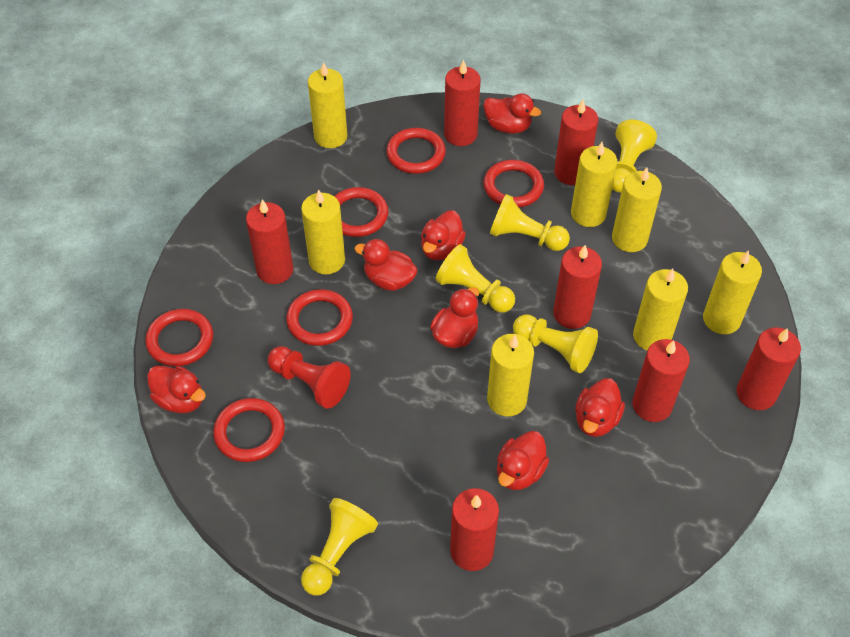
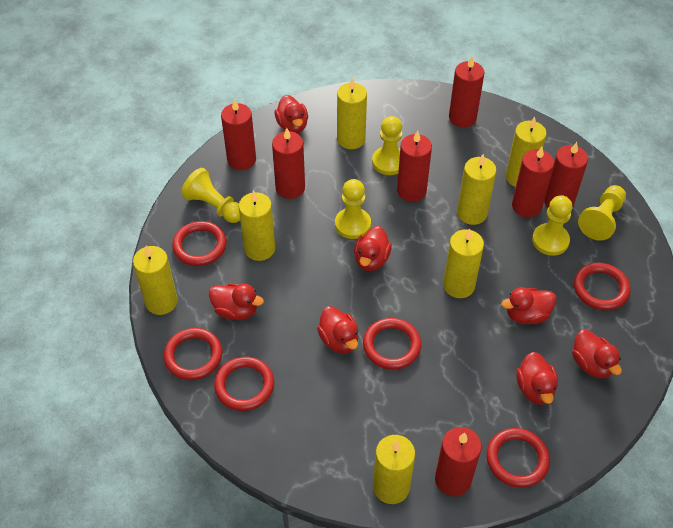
red pawn: [267,346,350,409] = 1 -> none = 0

